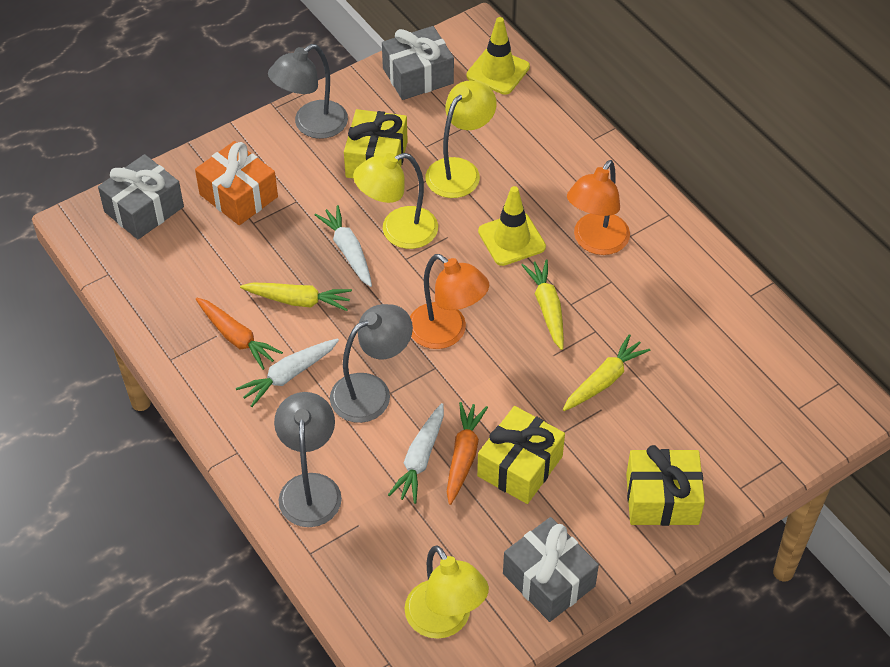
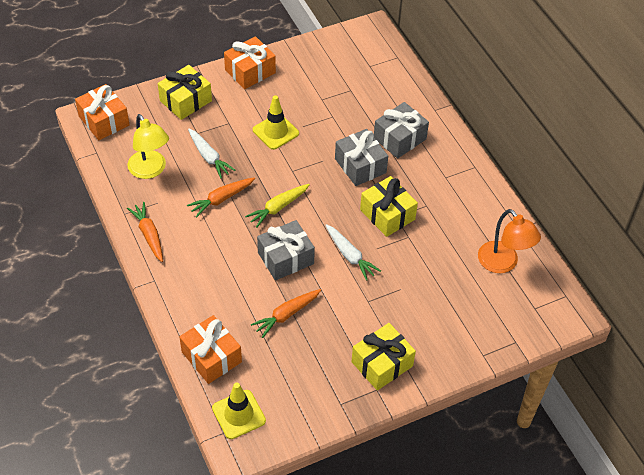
grey lamp: [268,44,348,139] [274,392,342,527] [330,304,413,423] = 3 -> none = 0
orange carrot: [196,298,283,370] [447,402,488,505] = 2 -> [127,202,163,262] [187,177,255,218] [251,289,321,338] = 3
orange gift: [195,141,278,225] = 1 -> [75,84,129,140] [180,315,242,384] [224,36,276,89] = 3
orange lamp: [410,254,489,349] [567,160,630,255] = 2 -> [478,209,541,273] = 1
white carrot: [236,338,339,407] [314,205,372,287] [388,403,444,504] = 3 -> [188,129,236,178] [325,224,381,281] = 2
yellow carrot: [240,283,352,311] [521,259,564,350] [563,334,651,411] = 3 -> [245,184,310,228] = 1
yellow lamp: [353,153,438,249] [405,545,489,639] [425,81,497,198] = 3 -> [128,114,169,179] = 1

